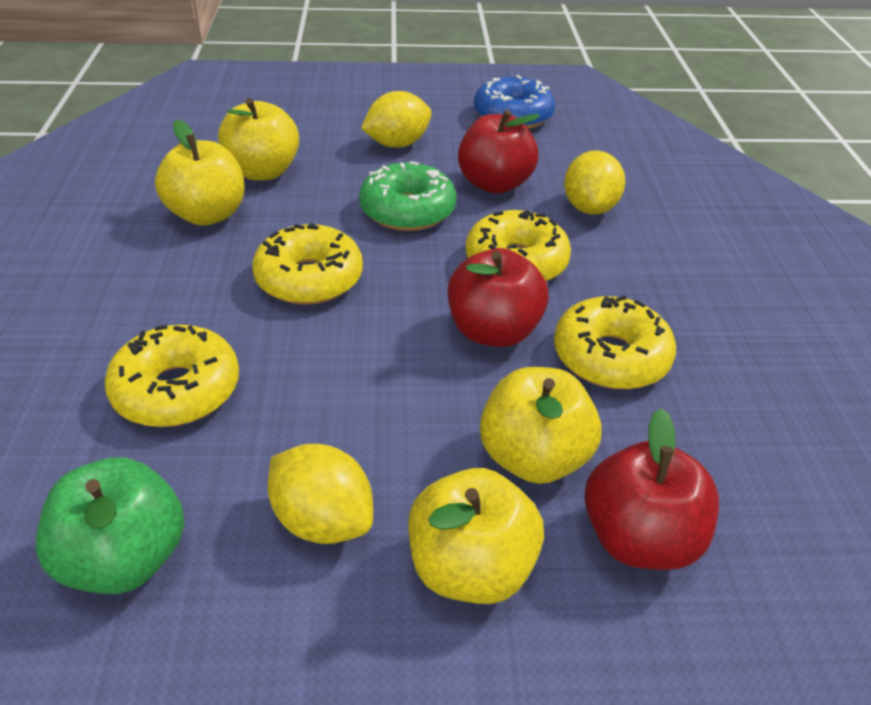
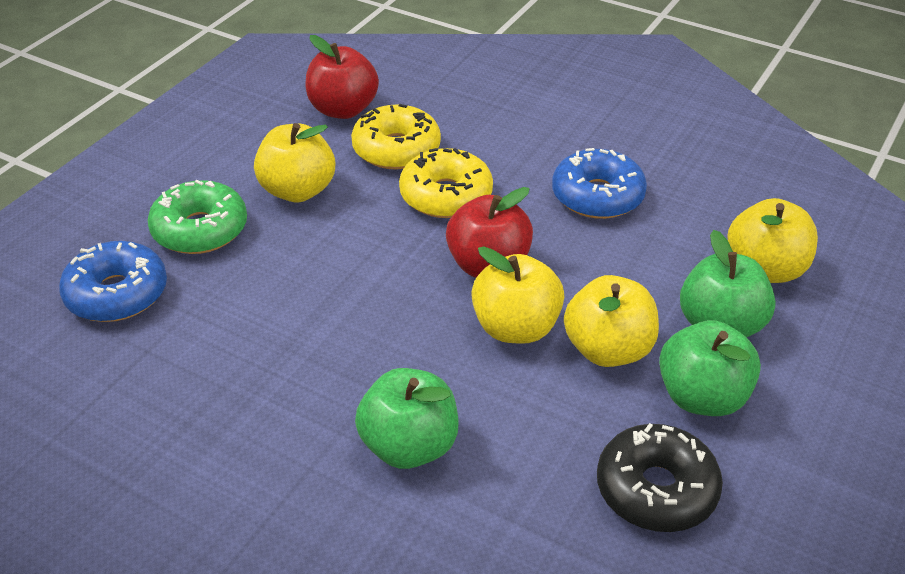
black donut: none = 0 -> [597,423,723,532] = 1
blue donut: [474,75,555,129] = 1 -> [59,241,167,322] [552,148,647,219] = 2
green apple: [36,458,185,594] = 1 -> [355,368,459,469] [659,320,761,416] [680,230,776,337] = 3
red apple: [448,248,549,347] [458,110,540,194] [585,408,719,570] = 3 -> [306,35,379,119] [446,187,533,278] = 2
yellow donut: [104,325,239,427] [252,223,363,305] [466,210,571,282] [554,295,676,389] = 4 -> [351,104,441,170] [399,148,493,218] = 2
yellow lemon: [268,444,373,544] [361,91,432,148] [564,150,625,215] = 3 -> none = 0

